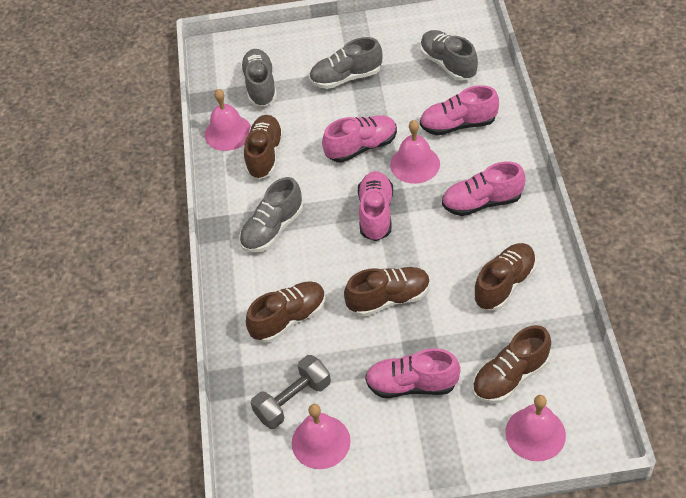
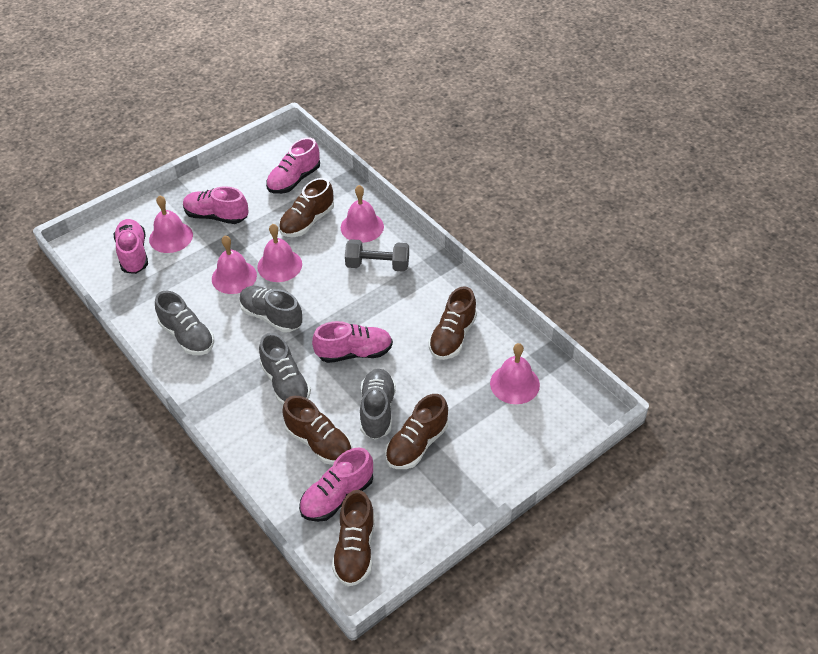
pink bell: [205,89,251,151] [292,404,351,469] [390,120,440,184] [505,395,566,461] = 4 -> [149,195,193,253] [212,236,257,294] [257,224,302,282] [341,185,384,243] [490,343,540,404] = 5

